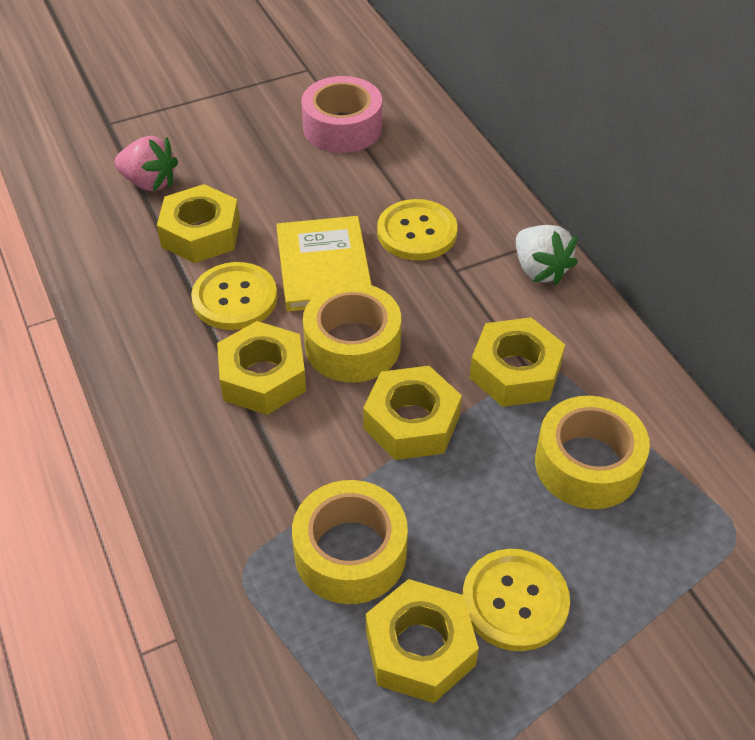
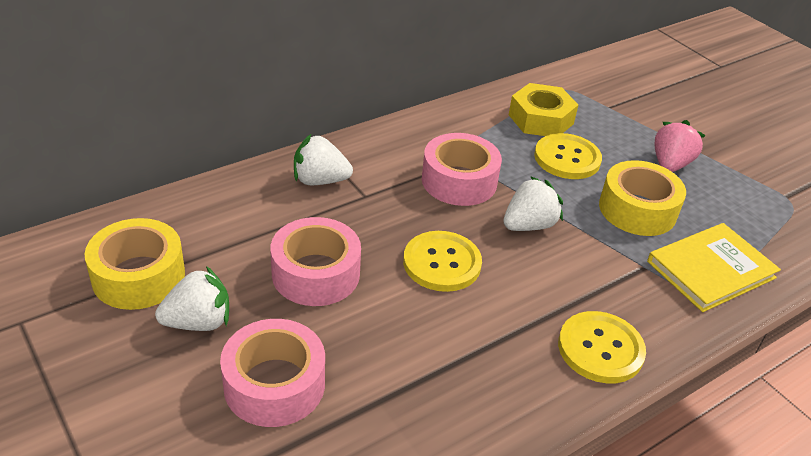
pink tape: [301,76,382,153] = 1 -> [220,319,325,427] [270,217,361,306] [422,133,502,206] = 3
white strawberry: [516,225,578,285] = 1 -> [155,266,229,331] [294,134,353,186] [503,176,563,231] = 3
yellow nut: [157,184,240,263] [217,321,306,415] [363,366,462,460] [366,579,479,703] [470,317,565,407] = 5 -> [509,83,578,136] = 1
yellow tape: [292,480,408,604] [303,283,401,382] [535,396,650,509] = 3 -> [85,218,185,310] [599,160,686,236] = 2

